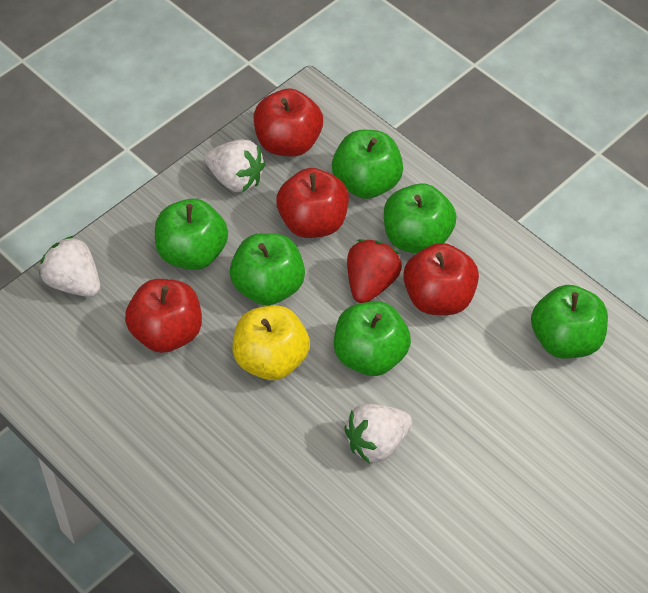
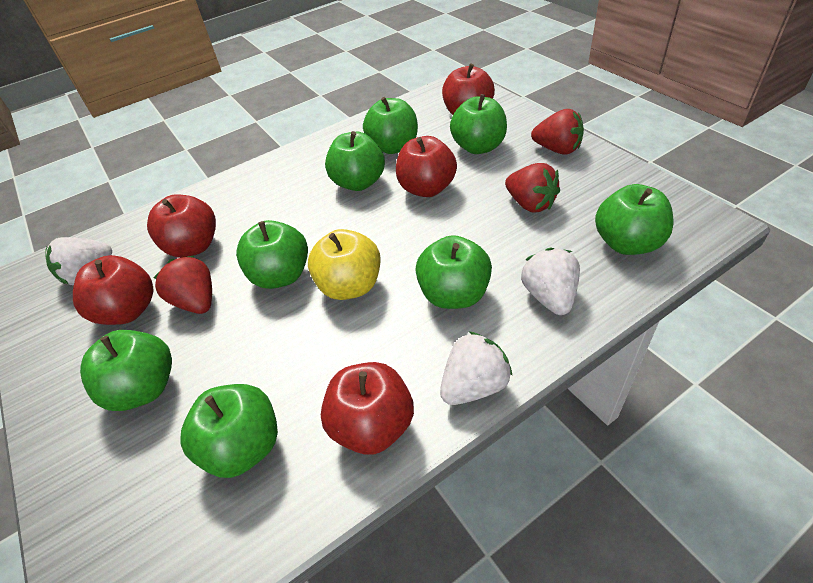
green apple: [155,198,228,270] [230,233,305,305] [332,130,403,199] [334,301,411,376] [384,183,457,254] [531,285,608,359] = 6 -> [80,330,172,411] [180,384,278,478] [236,220,308,289] [325,131,385,191] [363,97,418,154] [415,235,492,309] [450,94,507,154] [595,184,674,255] = 8
red apple: [125,279,202,353] [254,88,323,156] [276,168,349,238] [403,243,479,315] = 4 -> [73,255,153,325] [147,194,216,258] [321,362,414,455] [396,136,457,197] [442,63,495,115] = 5
red strawberry: [347,239,402,303] = 1 -> [153,255,212,314] [505,163,560,213] [531,109,584,155] = 3

